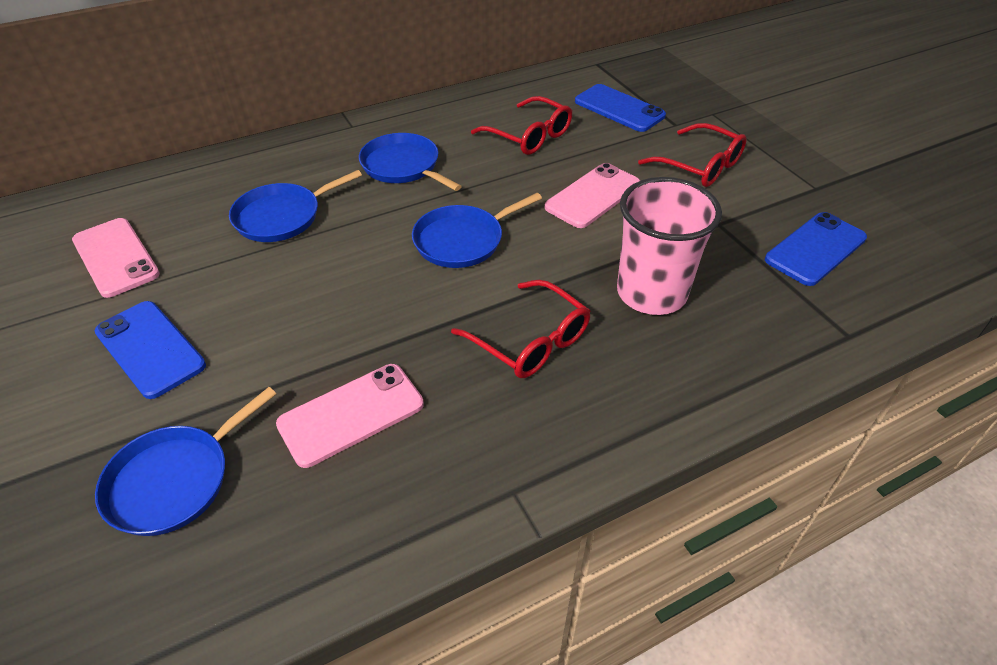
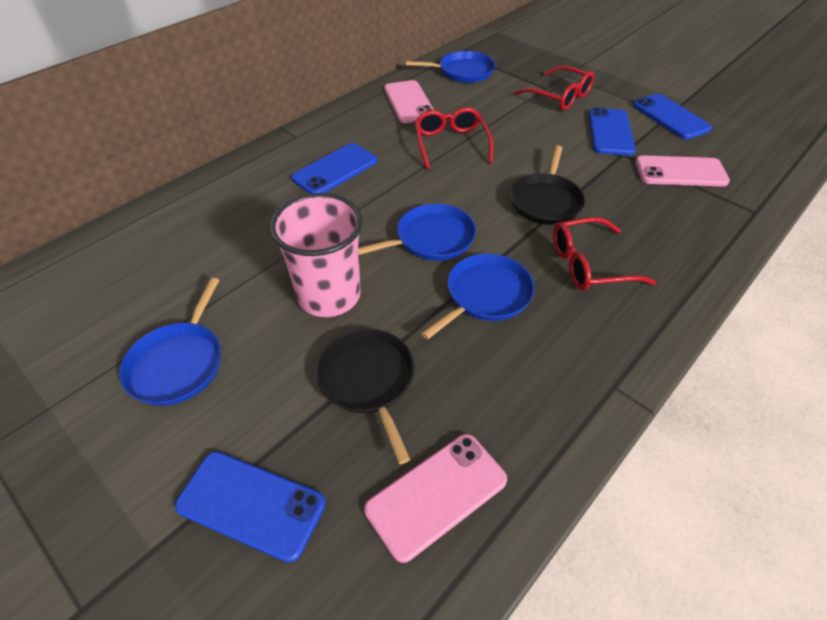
black pan: none = 0 -> [316,329,415,464] [510,145,585,225] = 2
blue phone: [95,301,206,399] [575,84,666,132] [765,212,867,286] = 3 -> [175,451,326,563] [291,143,378,194] [588,107,636,156] [633,94,712,139] = 4

